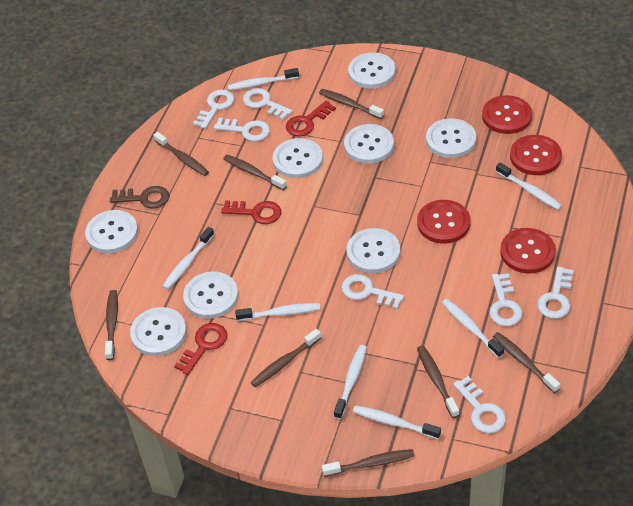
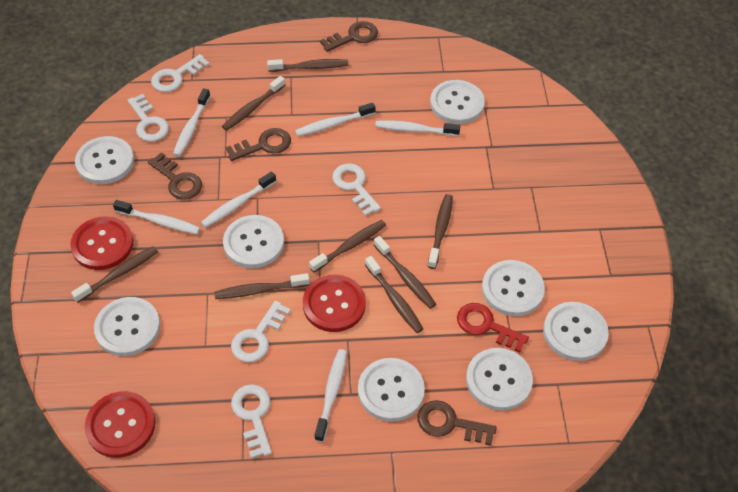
brown key: [110,186,169,209] = 1 -> [148,152,202,200] [226,128,291,161] [320,21,378,52] [417,400,497,446] = 4
red button: [417,200,470,244] [482,95,532,134] [500,228,556,274] [510,135,562,175] = 4 -> [70,216,133,270] [85,391,155,458] [303,275,366,332] = 3
red key: [174,323,227,375] [221,200,281,224] [286,101,336,137] = 3 -> [457,303,529,353] = 1
white key: [193,89,235,129] [214,118,270,141] [243,88,293,120] [341,274,404,309] [453,376,506,433] [489,273,523,326] [537,266,574,319] = 7 -> [128,94,169,142] [151,54,210,92] [231,301,291,362] [231,384,272,459] [332,163,381,216] = 5
white toothbrush: [162,227,214,290] [228,68,299,90] [235,303,321,321] [334,345,367,419] [353,405,441,439] [442,299,504,358] [496,162,562,210] = 7 -> [113,200,200,234] [173,88,210,157] [201,171,276,228] [295,103,376,136] [314,349,347,442] [375,120,460,136] = 6

